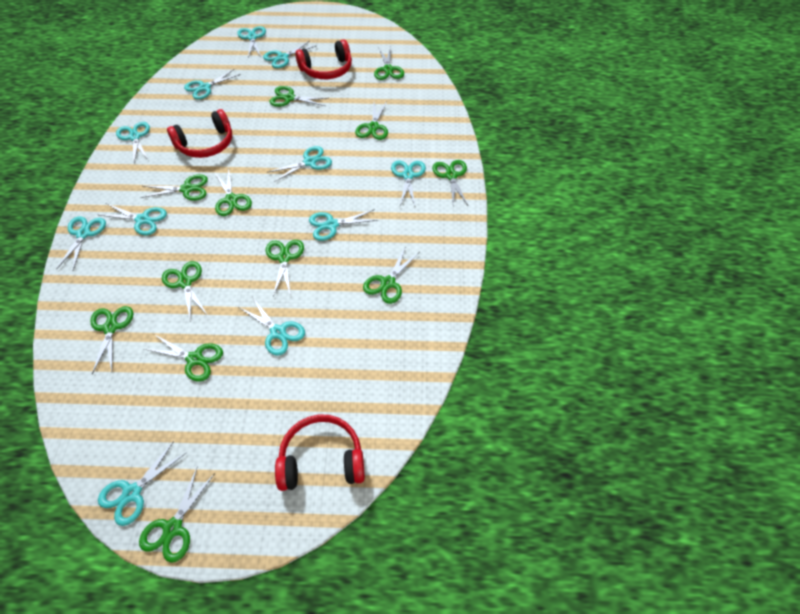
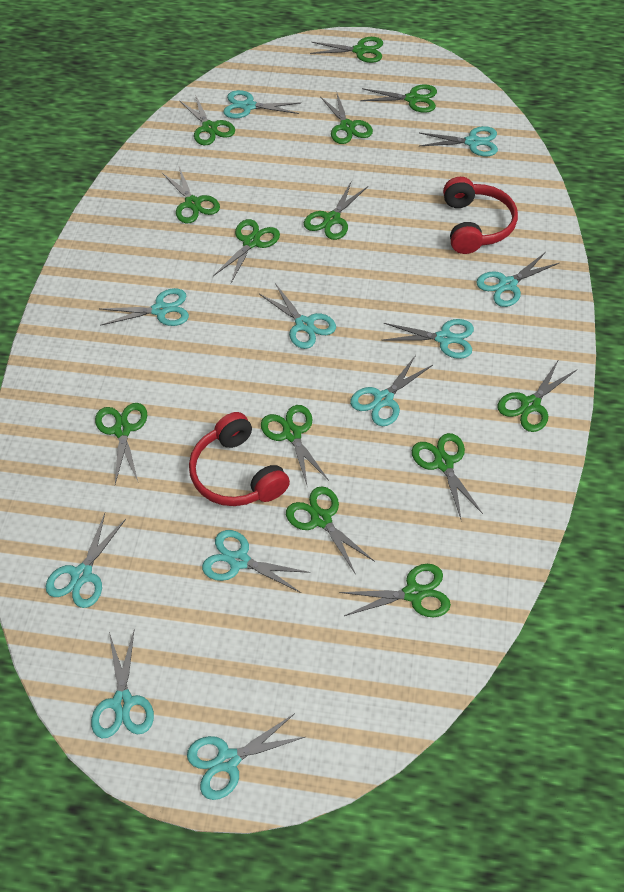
green scissors: [90,306,133,374] [139,466,215,563] [141,174,208,201] [144,334,223,382] [162,261,208,322] [215,168,252,216] [266,240,304,296] [269,86,329,107] [355,102,388,140] [363,246,419,304] [374,47,404,80] [432,160,468,205] = 12 -> [95,403,147,484] [162,167,220,223] [179,95,235,145] [213,219,280,283] [261,405,329,488] [286,486,375,573] [304,182,368,240] [310,37,383,63] [321,93,373,144] [340,564,451,617] [360,84,437,113] [412,433,483,521] [497,359,577,432] = 13
red headphones: [167,109,232,158] [275,415,365,491] [295,39,352,79] = 3 -> [189,412,290,506] [443,177,518,254] = 2

